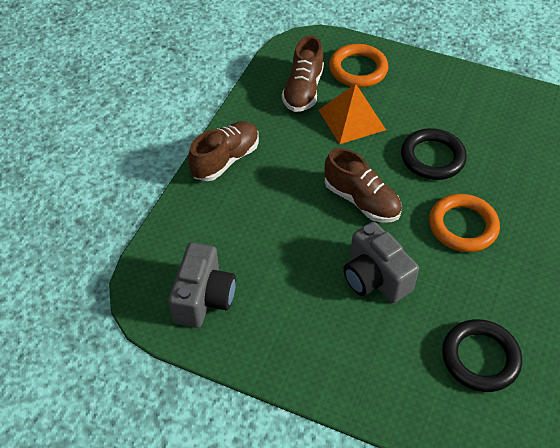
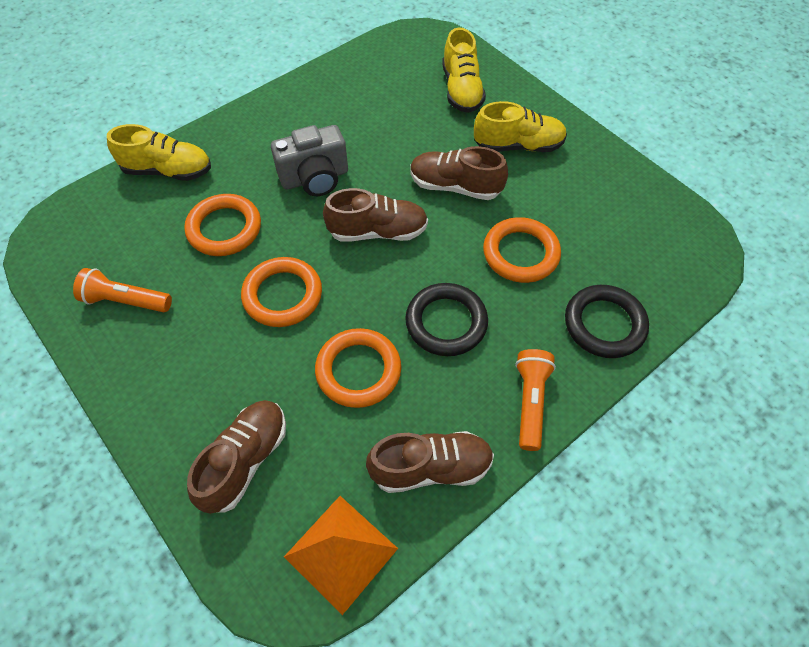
brown shoe: [188,121,259,181] [282,36,324,112] [325,148,402,223] = 3 -> [187,400,286,514] [323,188,428,242] [366,431,494,493] [410,146,508,200] = 4
grey camera: [168,242,236,328] [343,222,419,303] = 2 -> [271,125,348,196] = 1
orange flashlight: none = 0 -> [73,268,172,312] [515,349,556,451] = 2
orange ring: [329,44,389,87] [429,194,500,252] = 2 -> [184,194,261,256] [241,257,322,327] [315,328,401,408] [483,217,561,283] = 4
yellow shoe: none = 0 -> [107,124,211,181] [442,28,486,113] [474,101,567,152] = 3

